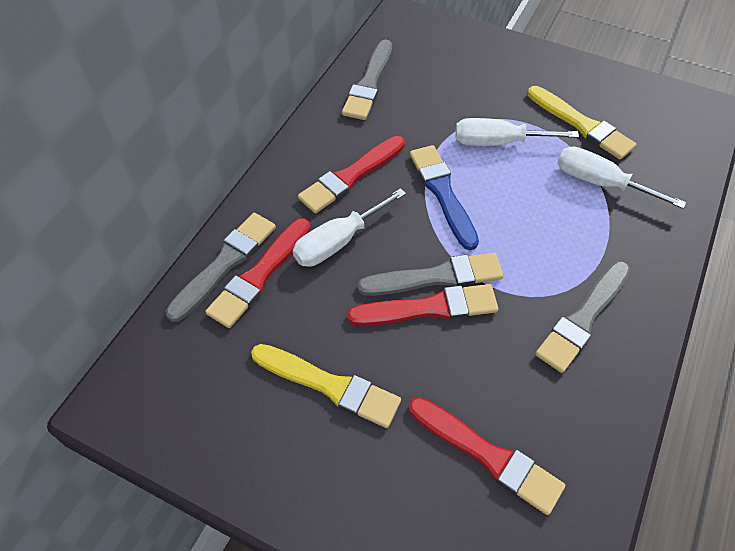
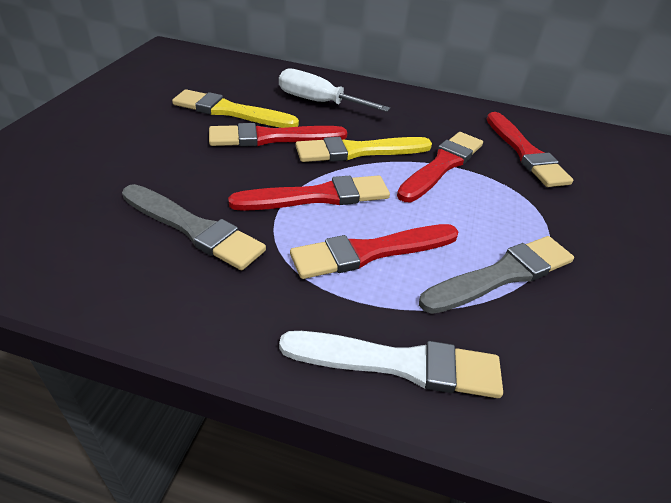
blue brush: [410,145,479,250] = 1 -> none = 0
grey brush: [166,213,276,322] [342,40,392,120] [358,252,504,296] [535,261,631,373] = 4 -> [122,184,266,270] [419,236,574,314] = 2
red brush: [205,218,311,328] [298,136,405,213] [348,284,499,326] [409,397,565,515] = 4 -> [209,123,347,147] [228,175,390,211] [290,224,459,279] [397,132,483,202] [487,112,573,187] = 5
white brush: none = 0 -> [279,331,503,398] = 1
white screwdriver: [293,188,406,267] [455,118,579,146] [558,147,686,209] = 3 -> [279,68,390,112] = 1

